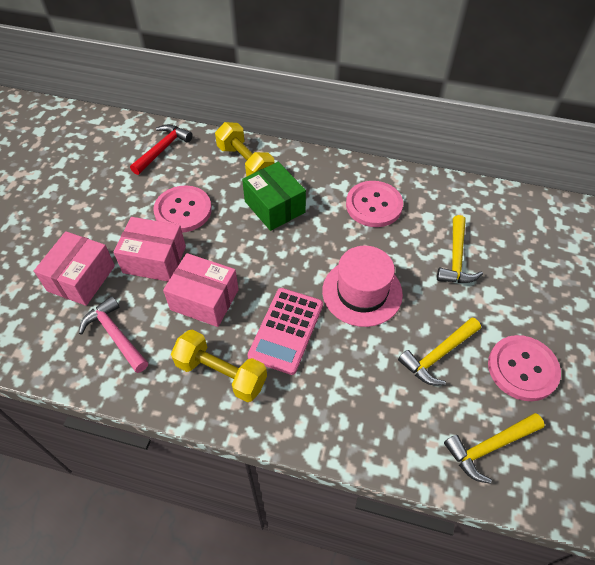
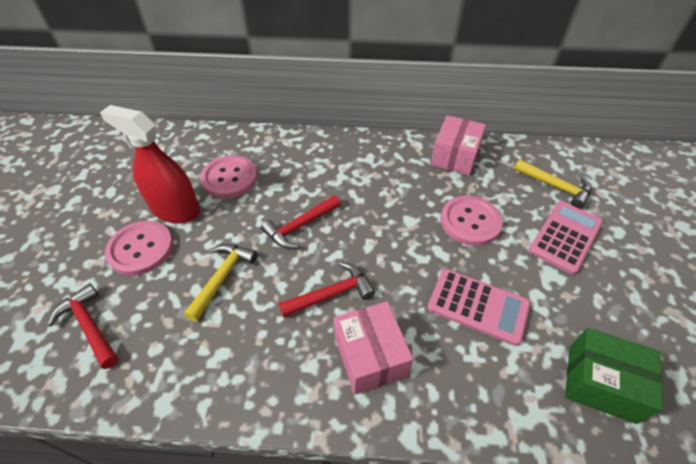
pink box: [34,231,115,306] [113,217,186,281] [163,253,239,327] = 3 -> [334,301,413,395] [430,115,486,175] = 2
pink calculator: [247,288,323,375] = 1 -> [427,269,531,346] [529,201,603,275] = 2
pink hammer: [79,296,148,373] = 1 -> none = 0
pink hat: [322,246,403,327] = 1 -> none = 0
red hammer: [130,125,193,175] = 1 -> [47,283,118,369] [261,195,341,248] [278,262,375,318] = 3
red spray bottle: none = 0 -> [100,105,200,223] = 1
yellow dumbbell: [171,330,267,402] [215,122,274,176] = 2 -> none = 0
yellow hammer: [398,317,481,385] [437,215,483,283] [444,413,545,484] = 3 -> [184,244,258,322] [514,159,591,209] = 2

